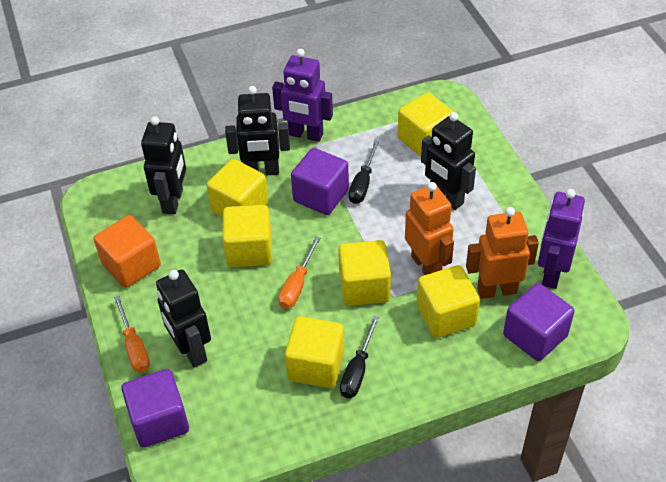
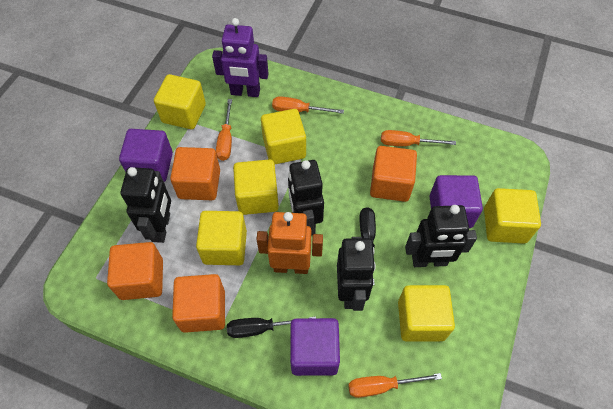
orange cube: [94,215,161,288] = 1 -> [107,242,163,300] [170,147,220,200] [172,274,225,333] [370,146,417,202] = 4
orange robot: [405,182,454,275] [466,207,539,299] = 2 -> [256,212,323,274] = 1
orange screwdriver: [114,296,150,373] [278,236,320,309] = 2 -> [216,99,232,161] [272,96,344,114] [348,373,442,398] [381,130,456,146] = 4
purple robot: [272,49,333,142] [538,189,585,289] = 2 -> [212,18,269,97] = 1

